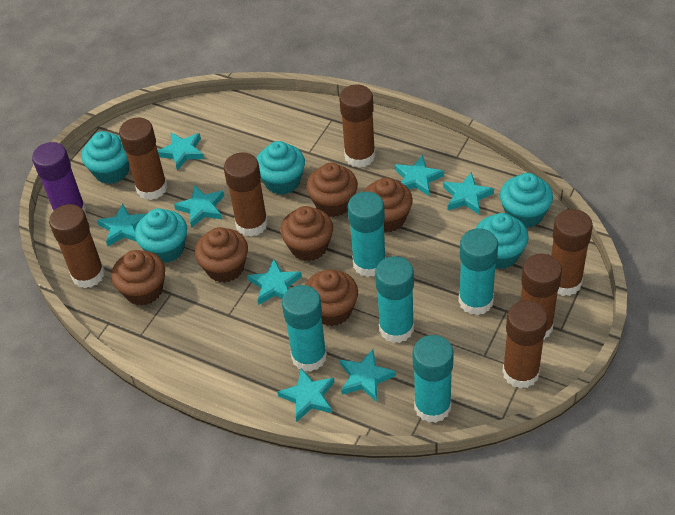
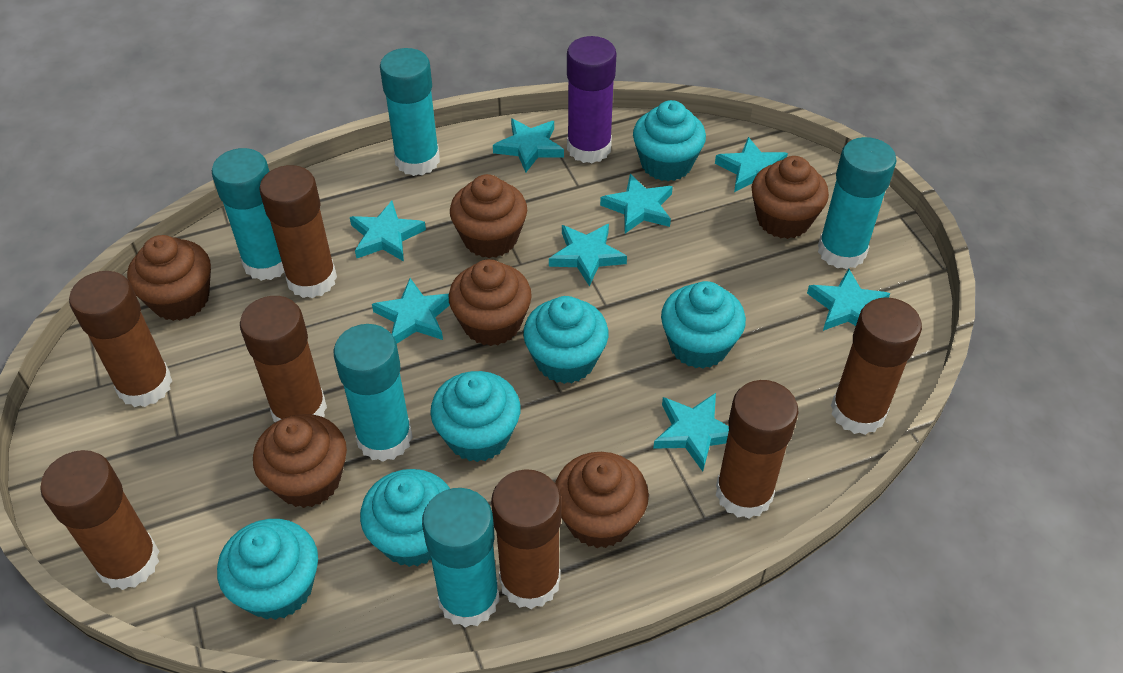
turquoise cupcake: [82,131,129,184] [135,208,187,263] [256,141,305,195] [476,213,529,269] [500,173,553,228] = 5 -> [217,519,318,620] [360,469,450,567] [430,371,521,462] [523,296,608,384] [633,100,706,181] [661,281,746,369] = 6

